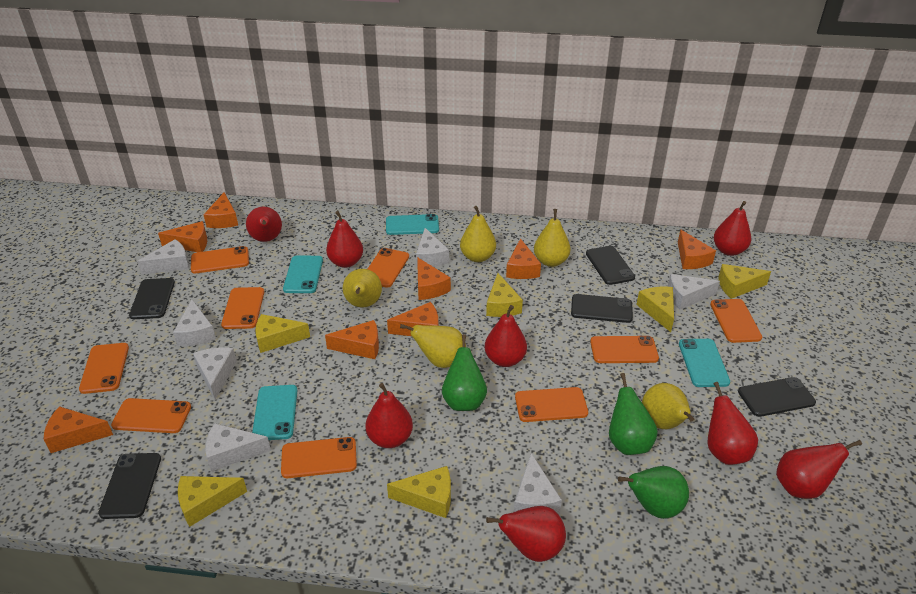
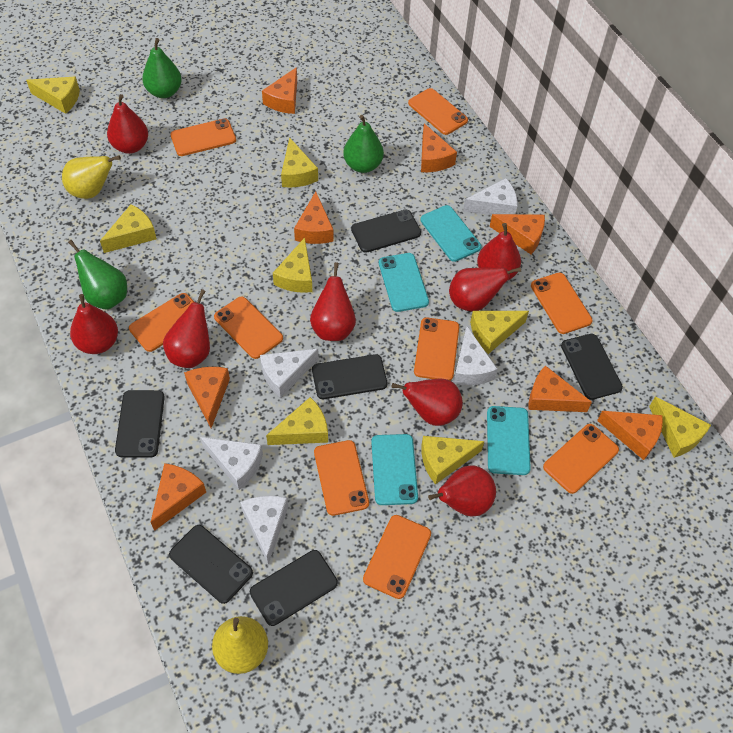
black phone: [98,453,161,519] [129,278,175,319] [571,294,633,323] [586,246,635,285] [738,377,816,417] = 5 -> [115,390,165,458] [169,525,253,604] [250,550,338,626] [312,354,387,399] [351,209,421,253] [561,334,623,400] = 6
white cheese: [137,239,189,275] [173,300,216,346] [193,347,237,400] [206,423,271,471] [416,228,449,267] [514,453,562,514] [668,274,720,309] = 7 -> [200,437,263,490] [240,496,288,565] [260,349,319,398] [453,327,497,385] [463,178,517,215] = 5
yellow cheese: [178,476,247,527] [255,314,310,353] [387,466,451,518] [486,273,523,317] [636,286,674,332] [718,264,771,299] = 6 -> [26,77,80,114] [100,204,157,253] [266,397,328,445] [273,238,312,293] [281,138,318,188] [421,436,484,485] [470,311,529,354] [649,396,711,458] = 8
yellow pear: [343,269,382,307] [400,324,466,368] [460,206,496,262] [534,209,571,267] [642,383,694,429] = 5 -> [62,155,121,199] [212,616,268,674] = 2

